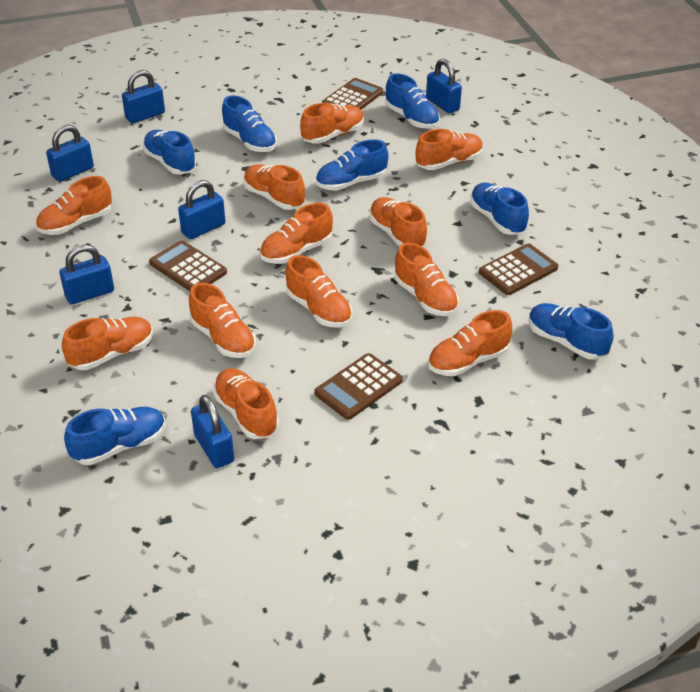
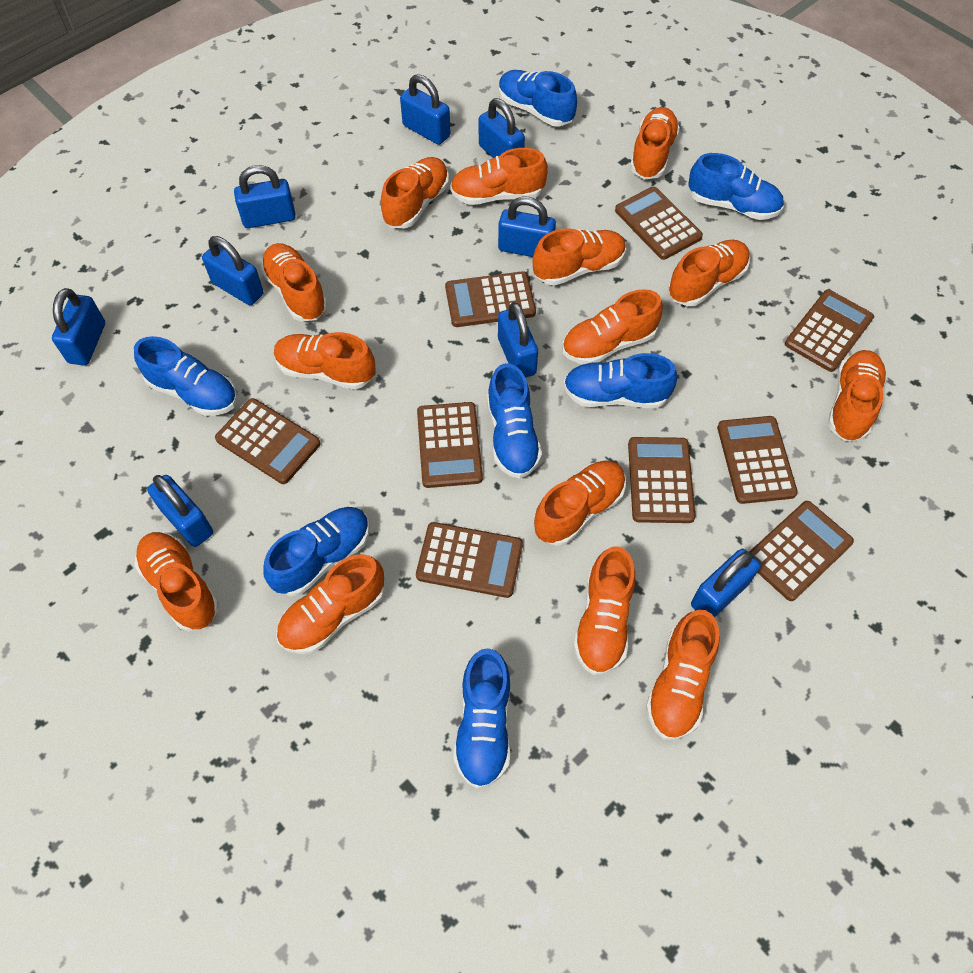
blue padlock: [46,125,94,182] [59,245,114,304] [122,70,165,123] [178,180,225,239] [191,395,234,468] [426,59,462,114] = 6 -> [52,288,105,365] [147,475,213,547] [202,236,264,305] [234,165,296,228] [400,74,451,145] [478,98,525,158] [498,196,556,257] [498,302,538,378] [691,549,761,618] = 9
brown calculator: [149,240,227,291] [314,353,403,420] [322,78,383,110] [479,244,558,295] = 4 -> [215,398,320,484] [416,522,523,598] [417,402,483,488] [445,271,536,327] [615,187,703,260] [628,437,696,523] [717,416,798,504] [749,501,854,601] [785,289,874,372] = 9
orange shoe: [36,176,112,235] [62,317,153,370] [189,283,256,358] [213,368,279,439] [243,164,305,210] [260,203,333,264] [285,255,352,328] [300,103,364,144] [369,197,427,247] [394,243,459,316] [416,129,483,170] [428,310,512,376] = 12 -> [134,532,219,631] [260,243,328,322] [274,332,375,390] [276,554,384,654] [381,157,449,228] [450,148,548,205] [533,228,626,286] [534,461,626,546] [562,289,663,364] [573,546,635,675] [630,107,680,180] [646,610,720,740] [668,240,750,306] [828,350,887,441] = 14

